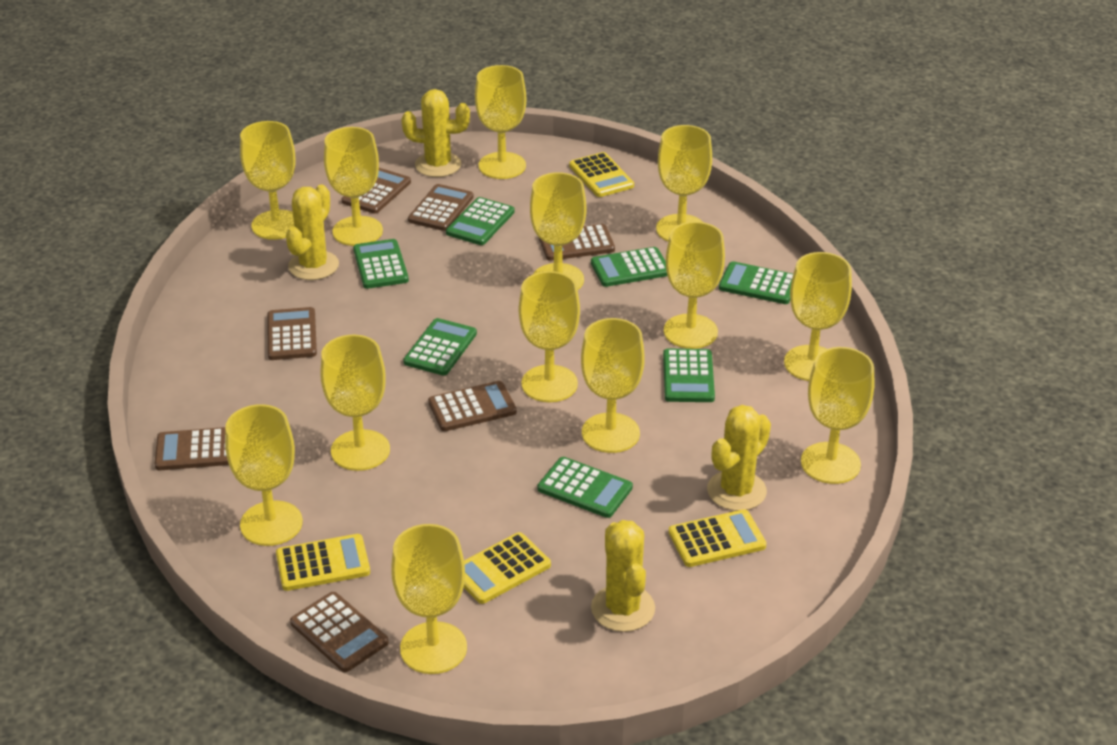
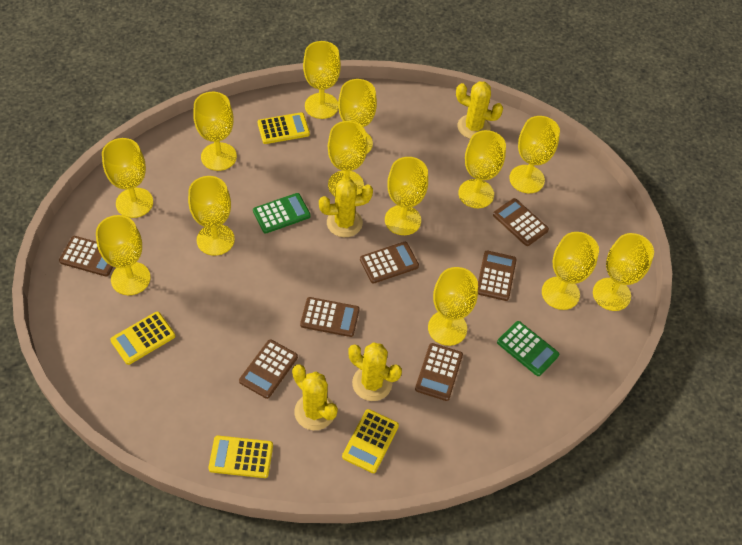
green calculator: [353,239,409,289] [403,318,477,375] [446,197,515,245] [537,457,633,518] [591,247,667,287] [663,349,715,402] [719,261,793,304] = 7 -> [253,193,311,233] [497,321,559,376] = 2

